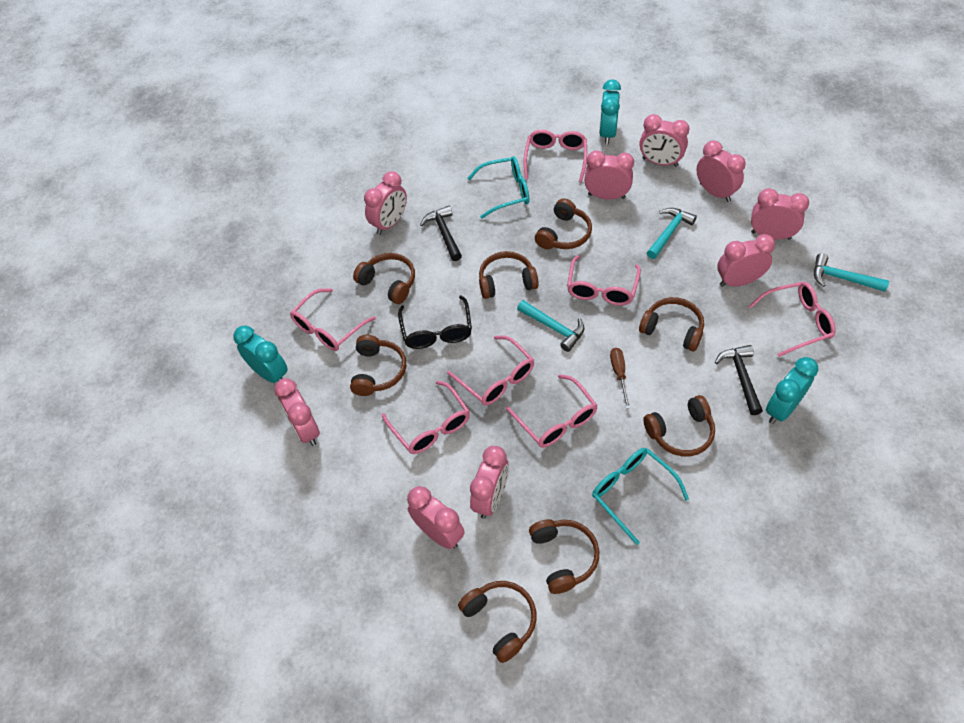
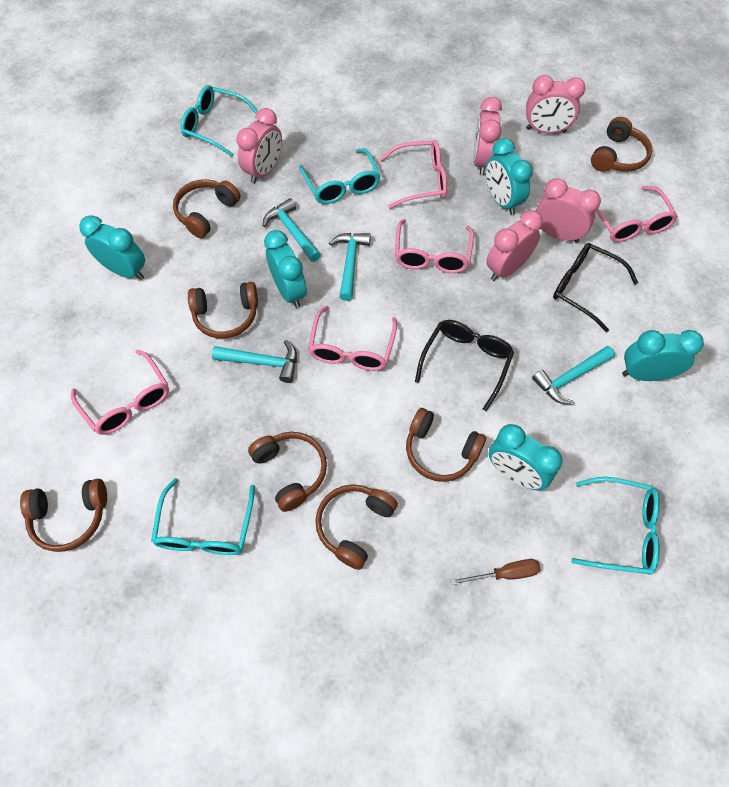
black glasses: [398,295,472,349] = 1 -> [415,320,514,411] [553,243,638,332] = 2
black hammer: [420,206,462,261] [715,345,763,415] = 2 -> none = 0
brown headphones: [350,335,406,396] [353,253,415,304] [458,581,537,663] [479,251,539,299] [529,519,599,594] [535,199,592,250] [639,297,704,351] [643,395,715,456] = 8 -> [20,479,107,552] [173,179,241,238] [188,282,258,338] [248,432,327,512] [315,484,398,570] [406,408,486,482] [591,117,652,172] = 7
pink clock: [274,379,320,446] [364,171,407,235] [407,486,465,549] [470,446,509,519] [584,150,634,200] [640,114,690,167] [697,140,746,202] [717,234,775,287] [751,188,809,240] = 9 -> [236,108,282,184] [473,97,502,176] [486,210,543,281] [526,75,585,133] [536,178,601,243] = 5
pink glasses: [290,288,376,351] [382,381,470,454] [447,335,534,406] [506,374,598,448] [524,129,587,183] [567,255,641,306] [749,282,836,357] = 7 -> [71,350,169,435] [308,306,397,371] [379,140,447,209] [395,219,474,273] [596,186,678,242] = 5
turquoise clock: [234,326,288,383] [599,79,621,144] [766,357,818,424] = 3 -> [79,215,145,280] [264,230,307,308] [486,138,533,215] [489,424,562,490] [622,330,704,381] = 5
turquoise glasses: [467,157,530,219] [592,448,689,545] = 2 -> [151,478,255,555] [180,85,258,157] [299,149,381,204] [571,477,660,575] = 4
turquoise hammer: [517,300,584,352] [647,208,697,259] [814,253,889,292] = 3 -> [212,340,297,383] [263,198,321,262] [329,233,371,301] [532,346,615,405] = 4

